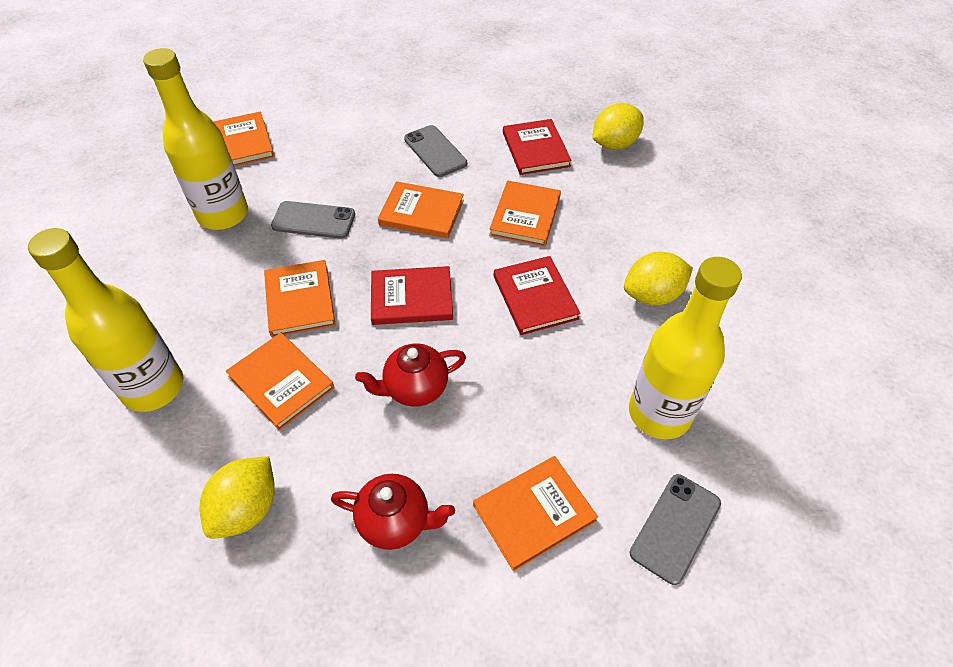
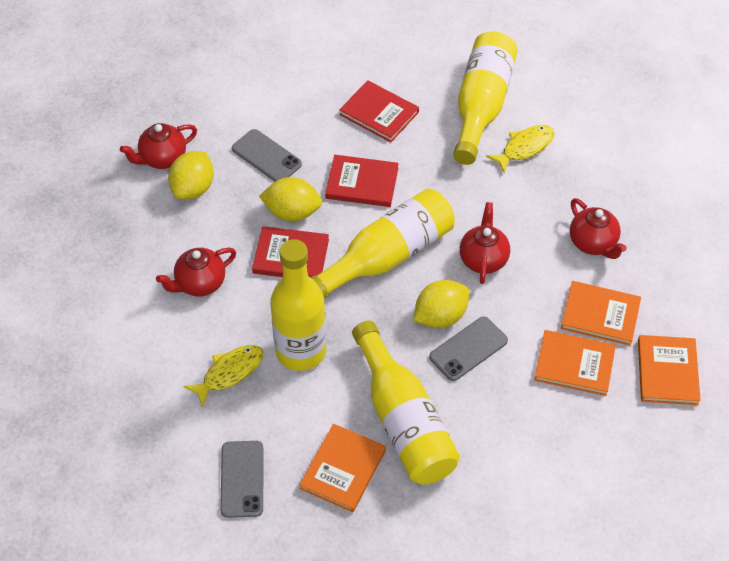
orange book: [214,111,274,166] [226,333,334,430] [264,260,336,337] [378,181,464,239] [473,456,598,571] [489,180,561,246] = 6 -> [299,424,386,512] [534,330,616,396] [561,281,641,346] [638,335,701,405] = 4
red teapot: [331,474,455,550] [355,343,466,407] = 2 -> [120,123,197,169] [156,248,236,296] [460,202,510,284] [570,198,627,259] = 4
yellow bottle: [28,228,183,412] [143,48,248,230] [629,257,742,439] = 3 -> [270,239,326,371] [311,189,455,298] [352,321,460,485] [453,31,518,165] = 4
yellow fish: none = 0 -> [183,345,263,408] [486,125,554,173] = 2

